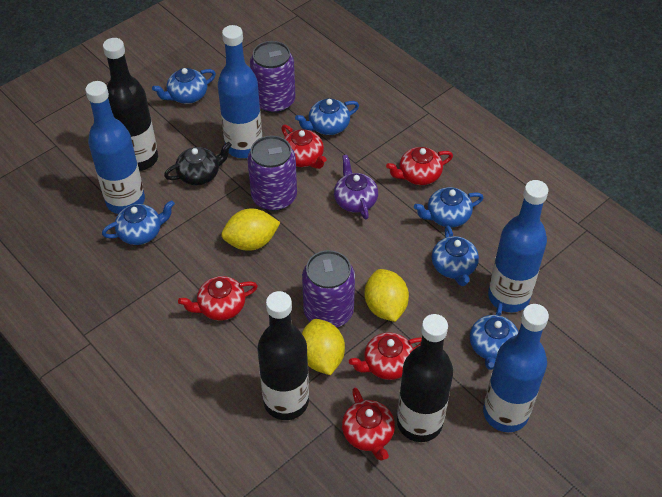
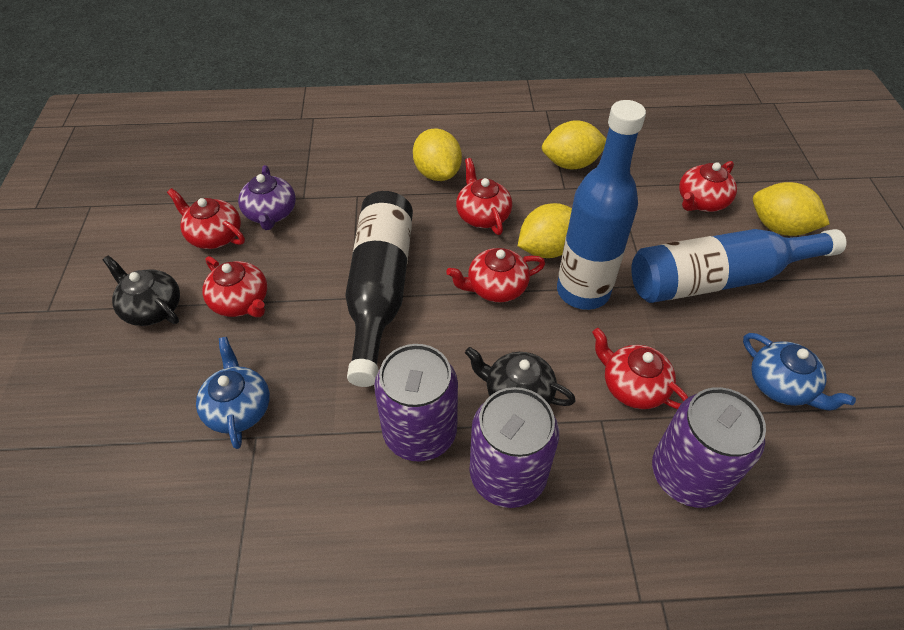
black bottle: [103,38,158,171] [257,291,309,420] [397,314,453,442] = 3 -> [345,191,413,387] = 1
black teapot: [164,142,232,185] = 1 -> [103,255,180,326] [465,347,576,406] = 2
blue bottle: [85,81,145,214] [218,25,262,158] [483,304,549,432] [488,180,548,312] = 4 -> [557,100,646,310] [631,229,847,303] = 2
blue teapot: [102,200,175,245] [152,68,216,104] [295,98,359,135] [414,187,484,227] [432,225,479,286] [470,303,519,370] = 6 -> [196,337,270,449] [743,333,856,410] = 2
red teapot: [178,276,258,321] [281,125,327,169] [342,388,395,460] [349,332,422,380] [386,147,453,185] = 5 -> [167,188,245,249] [202,256,267,317] [446,248,545,302] [456,158,512,235] [592,328,688,409] [679,161,737,212] = 6
yellow lemon: [221,209,281,251] [302,319,345,375] [365,269,409,322] = 3 -> [413,128,462,181] [518,203,572,258] [542,120,606,169] [753,182,830,236] = 4

